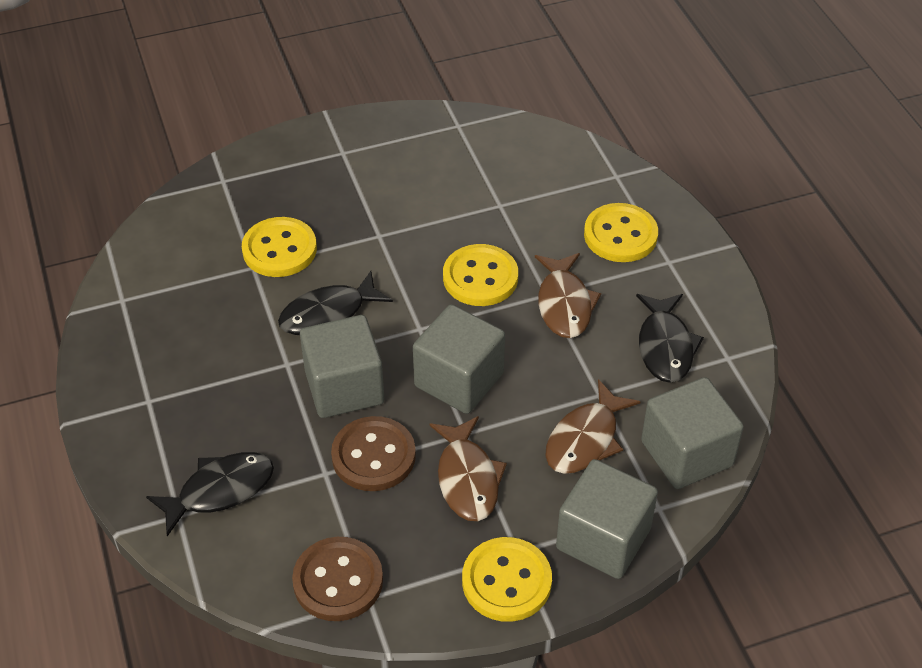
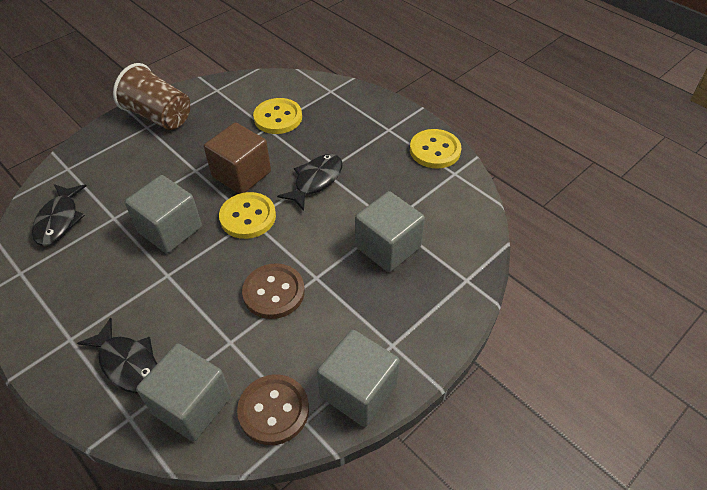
brown cube: none = 0 -> [204,123,271,194] = 1
brown cup: none = 0 -> [113,63,190,130] = 1
brown fish: [429,416,507,521] [535,253,601,338] [545,379,641,474] = 3 -> none = 0
yellow button: [242,217,317,277] [443,244,518,306] [462,537,552,622] [584,203,658,262] = 4 -> [219,192,276,239] [253,98,302,134] [410,129,461,169] = 3

